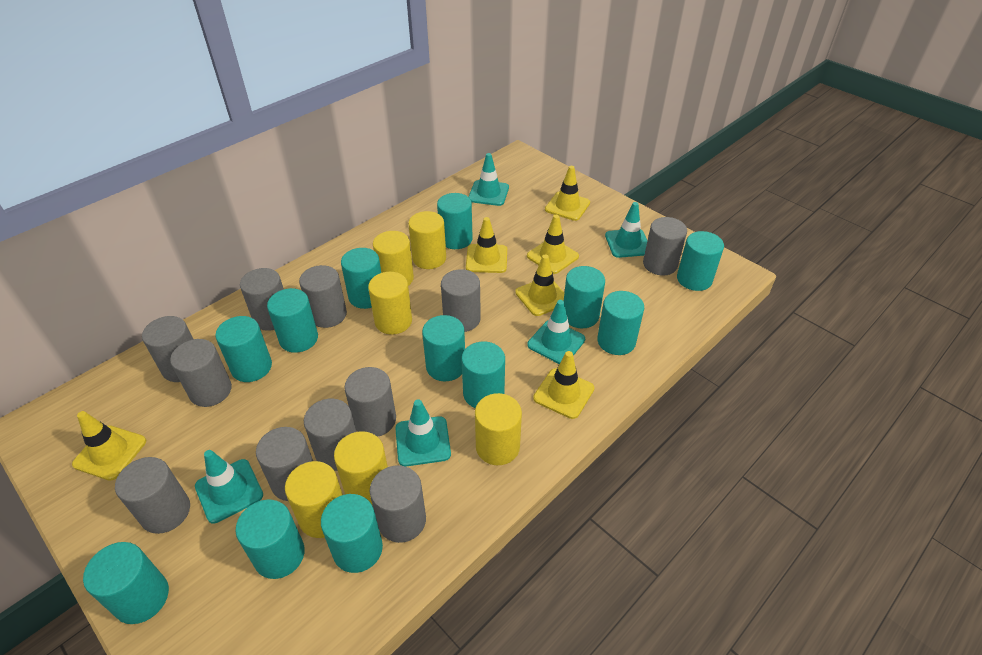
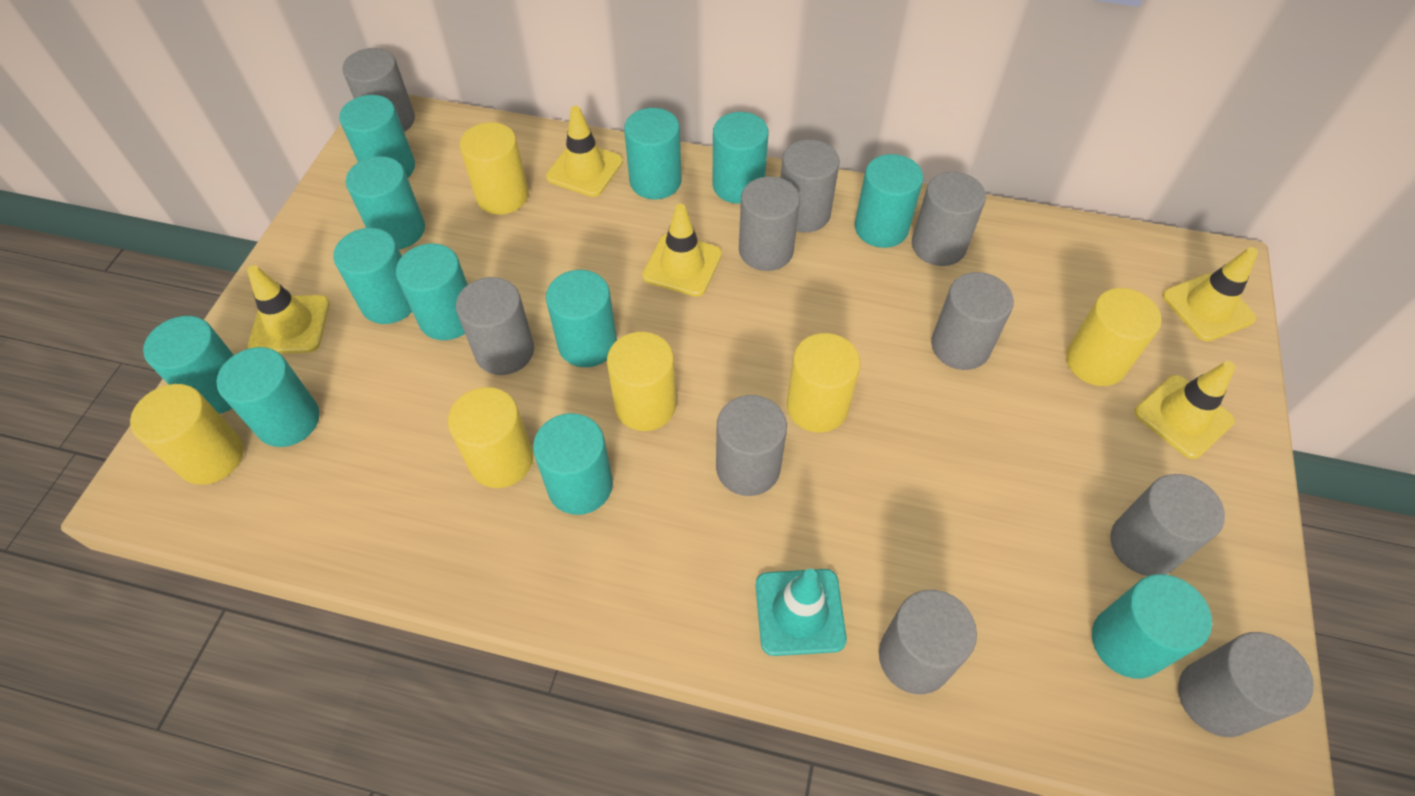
grey cylinder: [115,457,190,534] [142,316,193,382] [170,339,232,407] [240,268,284,331] [256,427,313,501] [299,265,347,328] [304,398,356,471] [344,367,396,437] [370,466,426,543] [441,269,481,332] [643,217,687,276] = 11 -> [342,48,415,132] [456,277,534,375] [716,395,787,496] [739,176,800,271] [781,139,840,232] [879,590,977,694] [912,172,986,266] [931,272,1014,370] [1110,474,1225,576] [1178,632,1314,737] = 10
turquoise traffic cone: [195,450,263,523] [395,399,451,466] [469,153,509,206] [527,300,585,364] [605,202,647,258] = 5 -> [756,569,847,656] = 1
yellow traffic cone: [72,411,146,481] [466,217,507,273] [515,255,564,316] [527,215,579,274] [533,351,594,419] [545,166,590,221] = 6 -> [247,265,330,354] [546,106,623,197] [642,204,722,297] [1134,361,1235,459] [1162,247,1258,342] = 5

